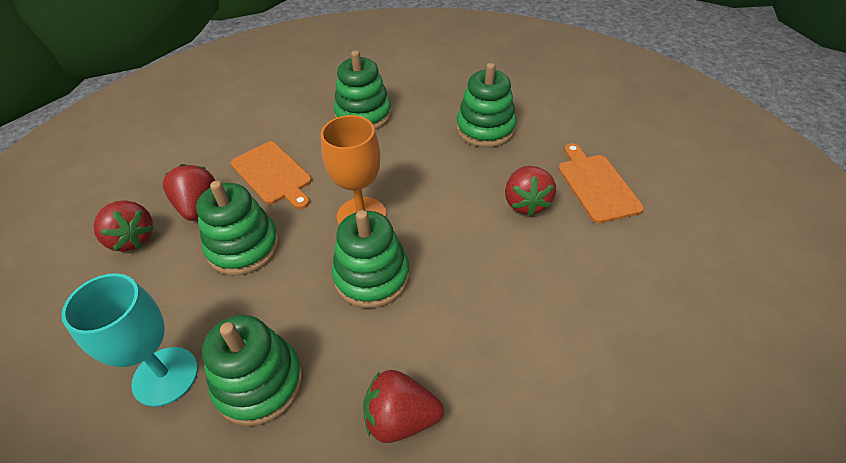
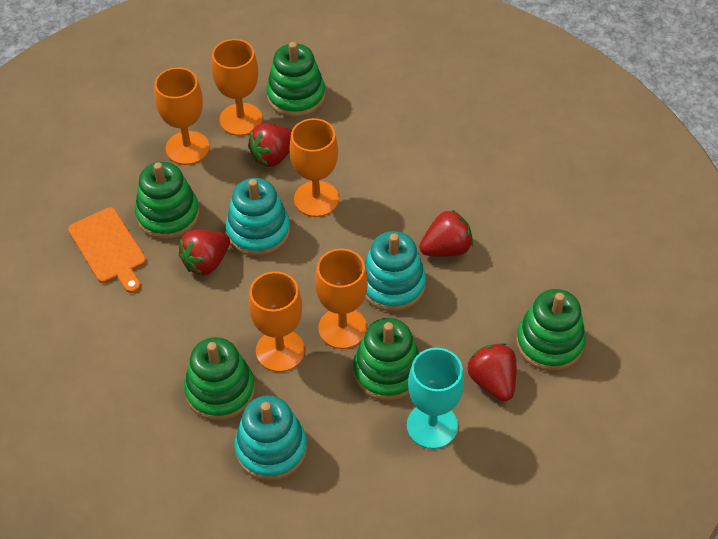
orange cutting board: [231,142,312,209] [558,143,644,223] = 2 -> [68,207,146,293] = 1
orange goblet: [321,115,386,224] = 1 -> [154,67,209,165] [212,39,263,136] [249,271,305,372] [289,118,339,217] [315,249,368,349] = 5
turquoise stacking toy: none = 0 -> [226,178,290,256] [234,396,307,481] [364,231,426,312] = 3

